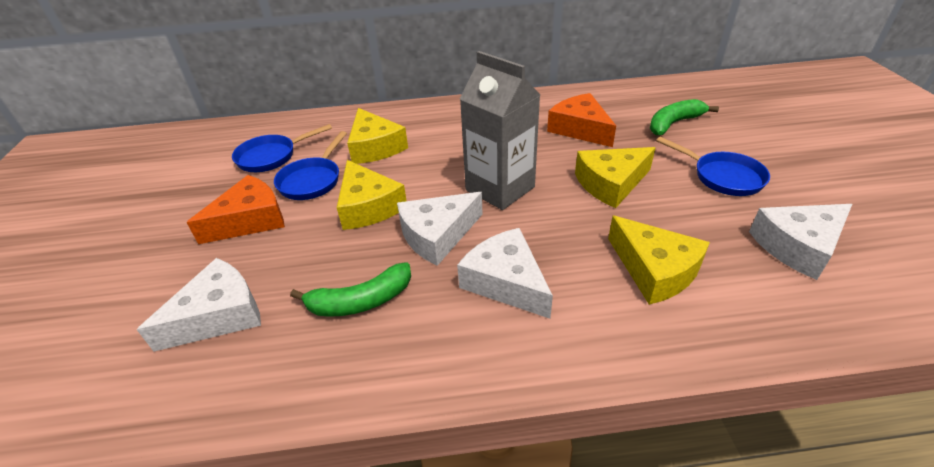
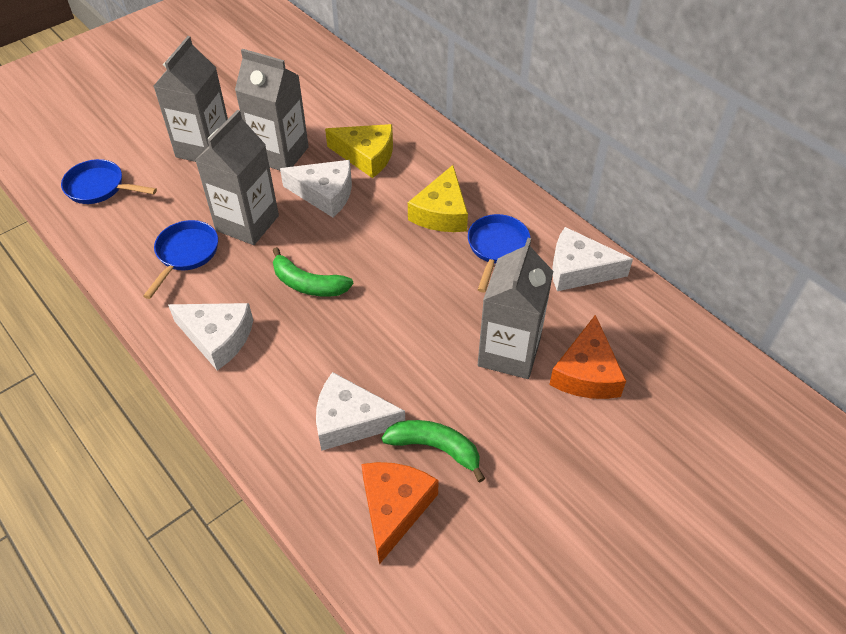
grey carton: [460,51,540,210] = 1 -> [154,36,228,162] [195,110,279,245] [235,49,309,170] [478,238,553,379] = 4
yellow cheese: [337,160,407,230] [347,108,408,164] [575,147,655,208] [608,216,710,305] = 4 -> [325,124,393,178] [408,165,468,232] = 2

